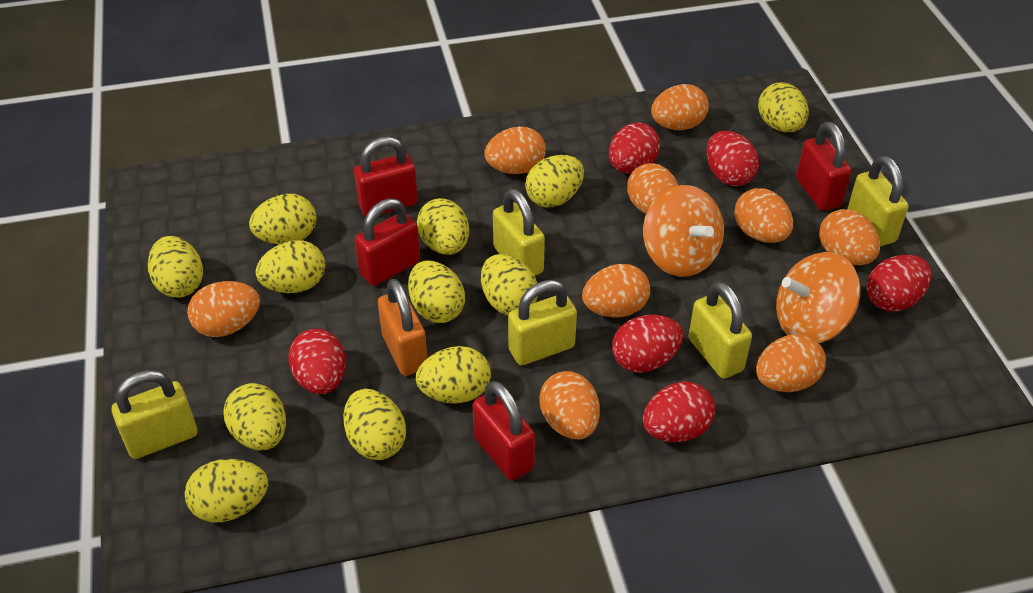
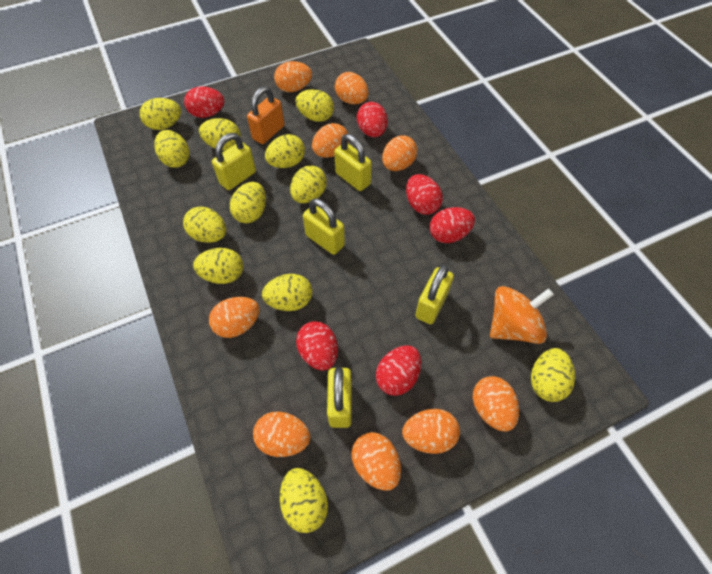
orange spinning top: [643,185,724,277] [776,252,861,343] = 2 -> [490,286,554,344] = 1
red padlock: [354,137,418,217] [355,198,420,286] [473,381,535,481] [796,122,852,211] = 4 -> none = 0

